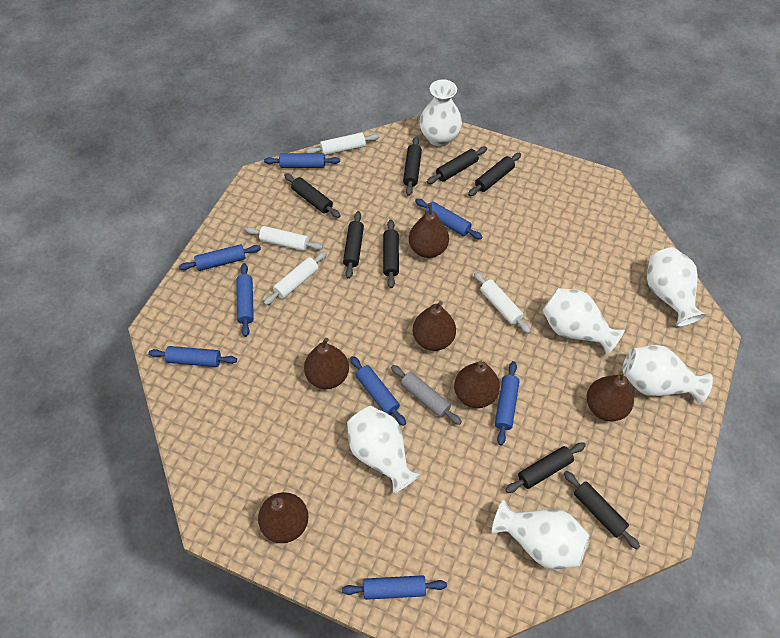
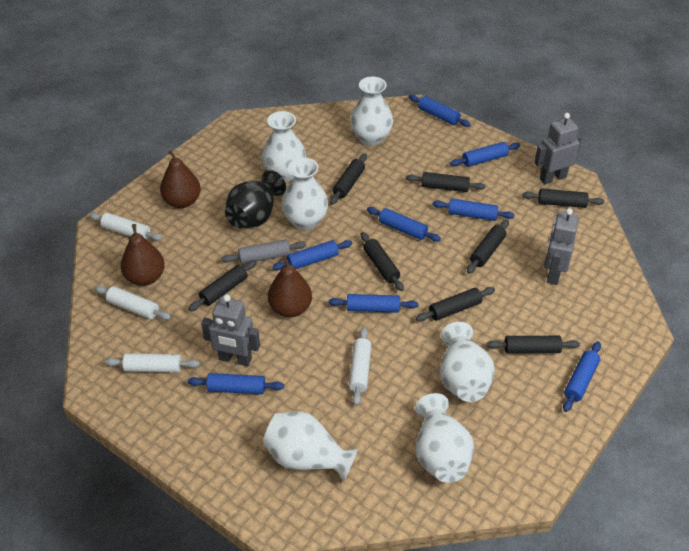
black vase: none = 0 -> [225,170,286,228] = 1
brown pear: [258,492,308,543] [304,338,349,389] [409,203,449,258] [413,301,456,351] [454,361,500,408] [587,371,634,421] = 6 -> [120,224,165,286] [160,150,201,208] [268,256,312,317] = 3
grey robot: none = 0 -> [201,294,260,366] [534,113,582,184] [544,208,579,285] = 3

